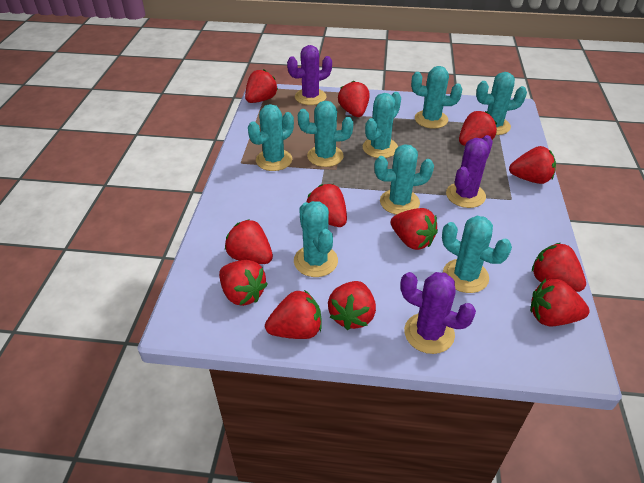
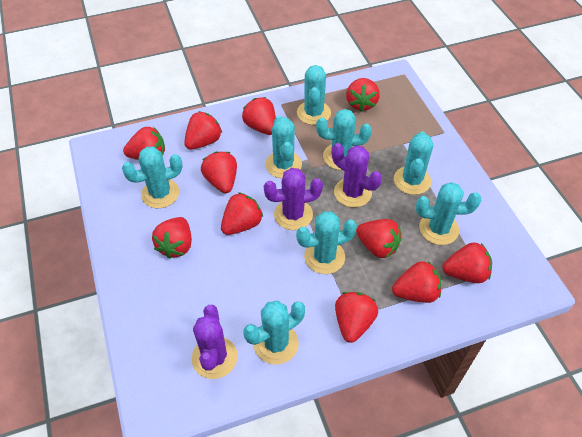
red strawberry: [219,260,268,306] [225,219,273,264] [245,69,278,103] [265,290,321,339] [307,184,347,227] [328,281,376,330] [338,81,369,117] [391,208,438,250] [459,111,497,146] [509,146,556,184] [530,279,589,326] [532,243,586,292] = 12 -> [123,126,165,160] [152,217,192,259] [184,111,222,150] [201,151,237,193] [221,192,263,235] [242,97,276,135] [335,292,378,343] [346,78,380,112] [356,219,402,258] [392,261,441,303] [442,242,492,283] = 11

